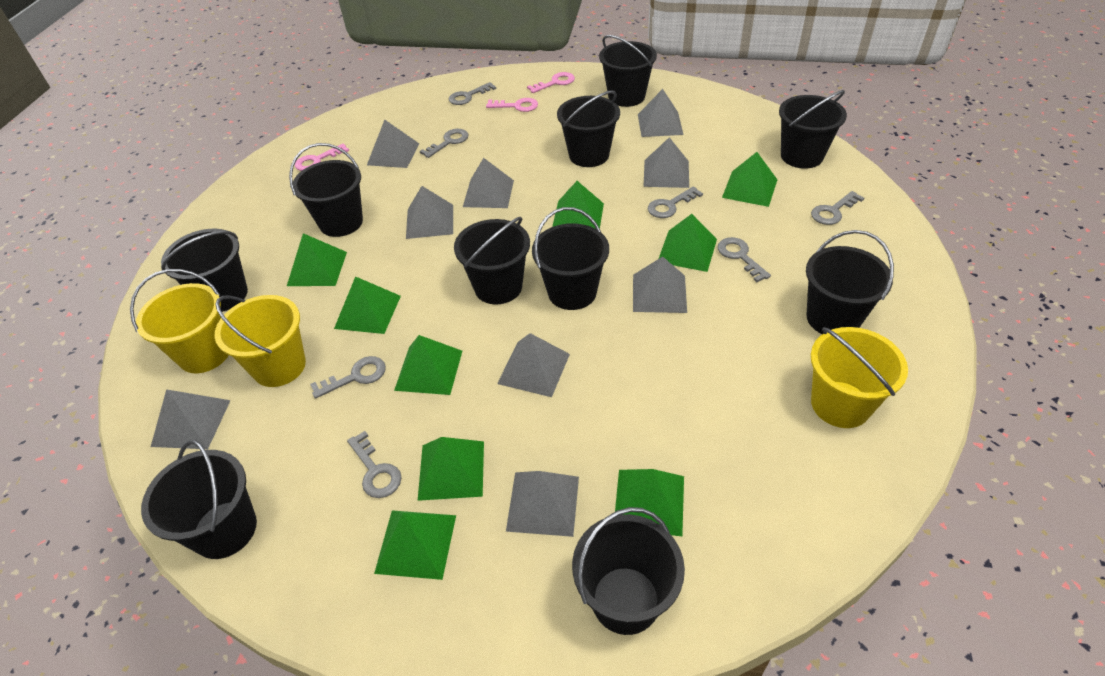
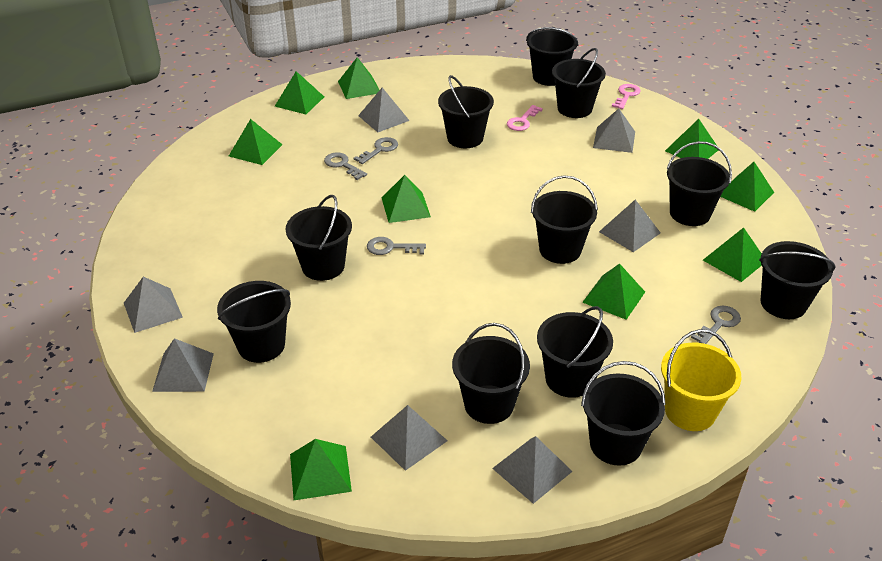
black bucket: [141,440,257,559] [161,229,248,312] [289,143,363,237] [454,217,530,304] [532,207,609,310] [557,91,620,167] [572,507,685,635] [599,35,657,107] [779,90,847,169] [806,230,894,334] = 10 -> [217,281,291,363] [285,195,352,281] [438,75,494,148] [452,323,530,424] [526,27,579,86] [531,175,598,264] [537,306,613,398] [552,48,606,118] [581,361,666,466] [666,141,732,226] [759,241,835,319] = 11
grey key: [310,356,386,399] [347,431,402,498] [420,129,468,158] [449,82,496,105] [648,186,703,218] [718,237,771,282] [811,191,864,225] = 7 -> [324,153,367,180] [354,137,398,164] [367,237,426,255] [691,305,741,344] = 4
grey pyramid: [151,389,231,449] [367,120,419,168] [406,186,453,239] [463,158,514,208] [497,333,570,397] [506,471,579,537] [633,257,687,313] [638,89,684,137] [643,137,689,188] = 9 -> [124,277,183,333] [152,338,214,392] [358,88,410,132] [371,405,448,471] [492,436,573,504] [593,109,635,153] [599,200,661,252] = 7
pink key: [295,144,349,171] [486,98,538,112] [527,72,575,93] = 3 -> [507,105,543,131] [612,84,641,109] = 2
yellow bucket: [130,269,229,373] [215,295,306,387] [811,327,908,428] = 3 -> [661,329,742,431] = 1

